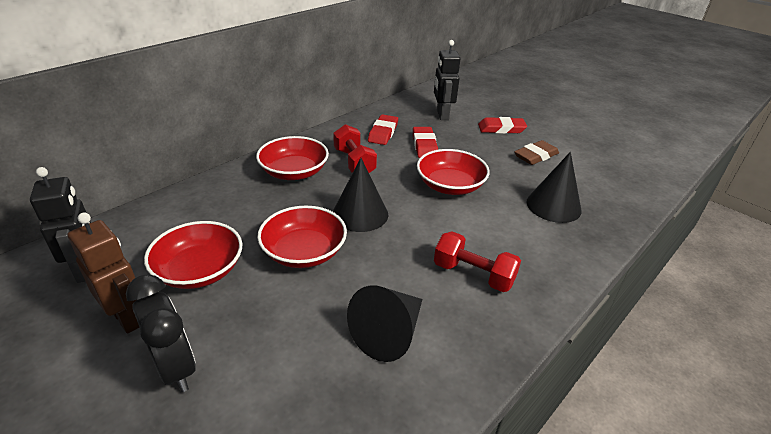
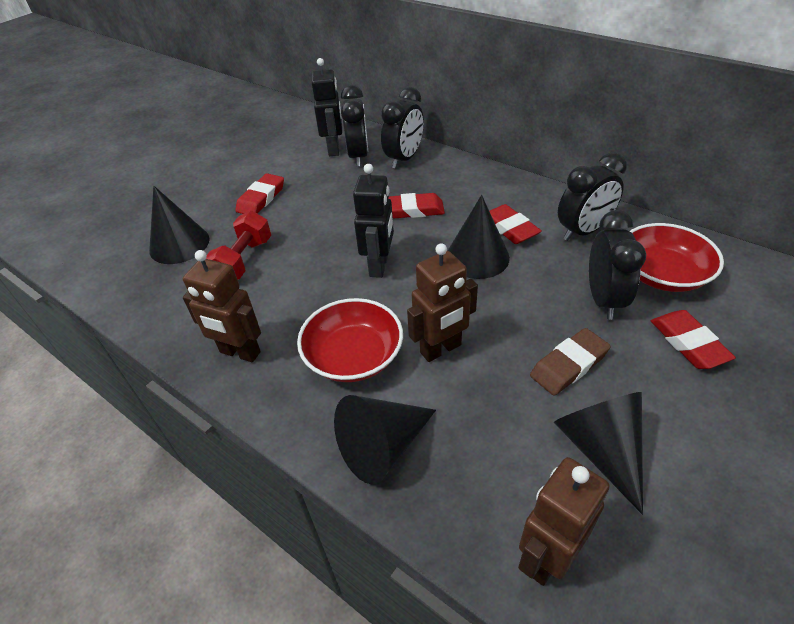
black clock: [126,274,196,392] = 1 -> [341,85,368,167] [381,87,424,169] [558,152,627,241] [589,210,646,320] = 4
black cone: [333,158,388,232] [347,285,423,362] [526,152,581,223] = 3 -> [149,186,209,264] [334,395,436,484] [448,195,510,279] [554,392,643,515] = 4
brown robot: [68,213,139,334] = 1 -> [183,250,261,362] [407,243,478,362] [518,457,610,586] = 3
red bowl: [144,221,242,289] [256,136,329,180] [257,206,347,268] [417,149,490,195] = 4 -> [297,298,403,382] [630,223,724,292] = 2
red dumbbell: [333,124,377,173] [434,231,521,292] = 2 -> [206,211,271,280] = 1
red eraser: [368,114,398,145] [413,127,438,158] [478,117,527,134] = 3 -> [235,173,284,214] [388,193,445,218] [489,204,542,244] [651,310,736,369] = 4

